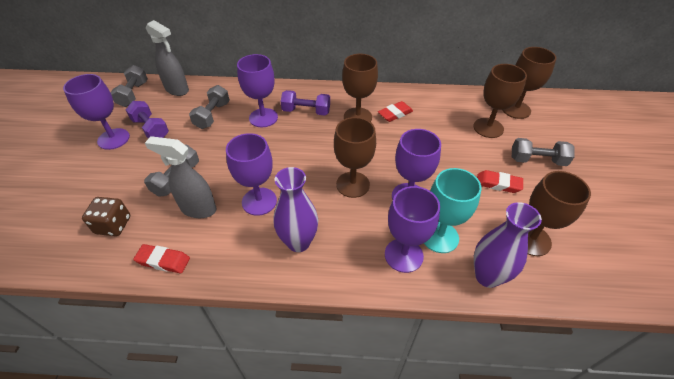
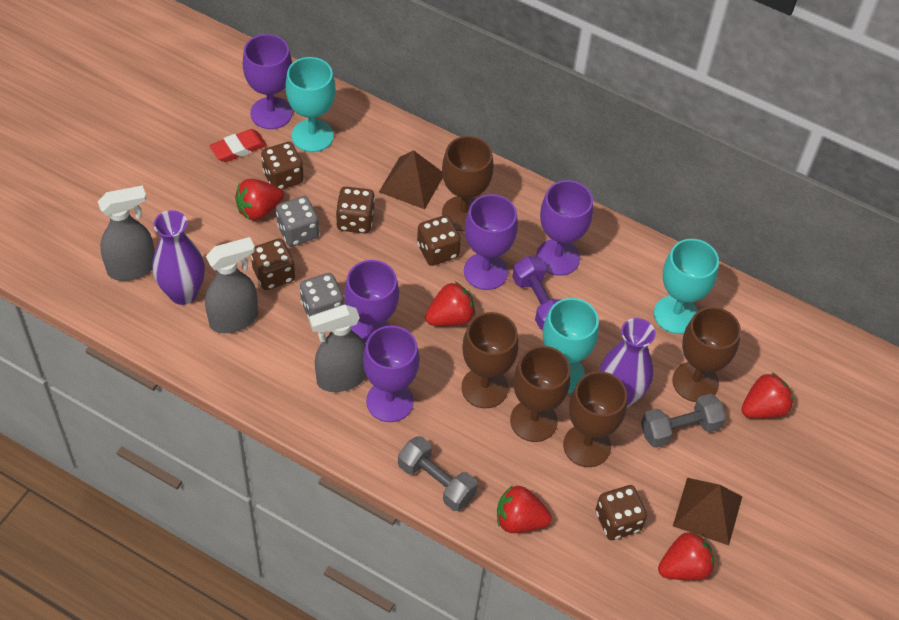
brown dice: [82,197,130,236] = 1 -> [251,238,295,290] [261,142,304,190] [336,187,375,234] [417,215,461,266] [595,485,647,540] = 5
brown pyramid: none = 0 -> [379,150,443,209] [673,478,742,546] = 2
grey dice: none = 0 -> [276,196,319,247] [300,273,344,319] = 2
grey dumbbell: [110,65,148,107] [144,145,199,197] [189,85,230,129] [512,138,575,166] = 4 -> [398,436,478,511] [641,393,726,448] = 2
grey spray bottle: [145,136,216,218] [146,20,189,96] = 2 -> [98,185,155,281] [205,237,258,333] [309,305,366,392] = 3
purple dumbbell: [126,101,169,139] [280,90,330,115] = 2 -> [512,256,560,330] = 1
red eraser: [133,244,190,273] [378,101,413,122] [477,170,523,193] = 3 -> [210,129,267,162] = 1
red strawberry: none = 0 -> [235,179,284,220] [425,282,475,326] [497,485,552,533] [658,531,714,580] [741,373,793,418] = 5
turquoise goblet: [424,168,482,253] = 1 -> [286,57,335,152] [543,298,599,393] [654,239,719,334] = 3

